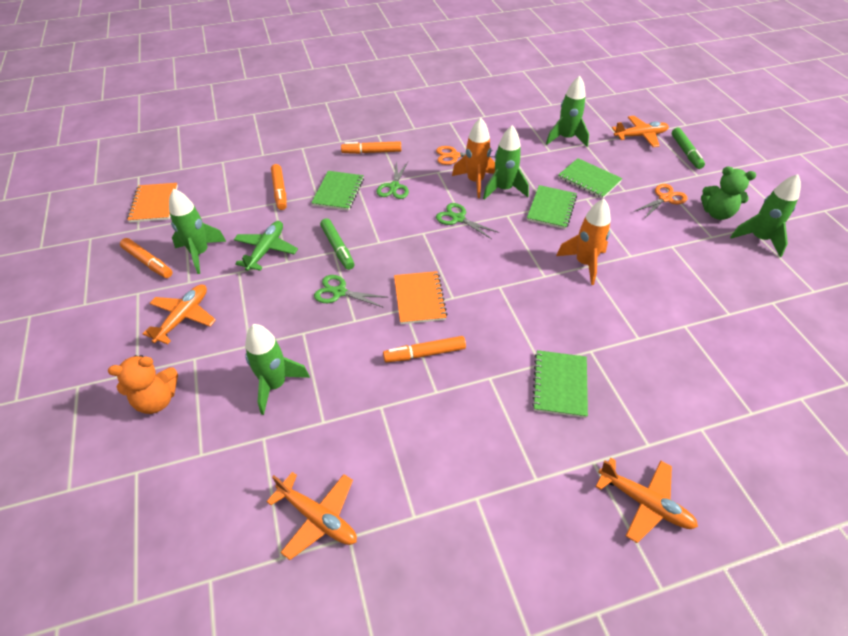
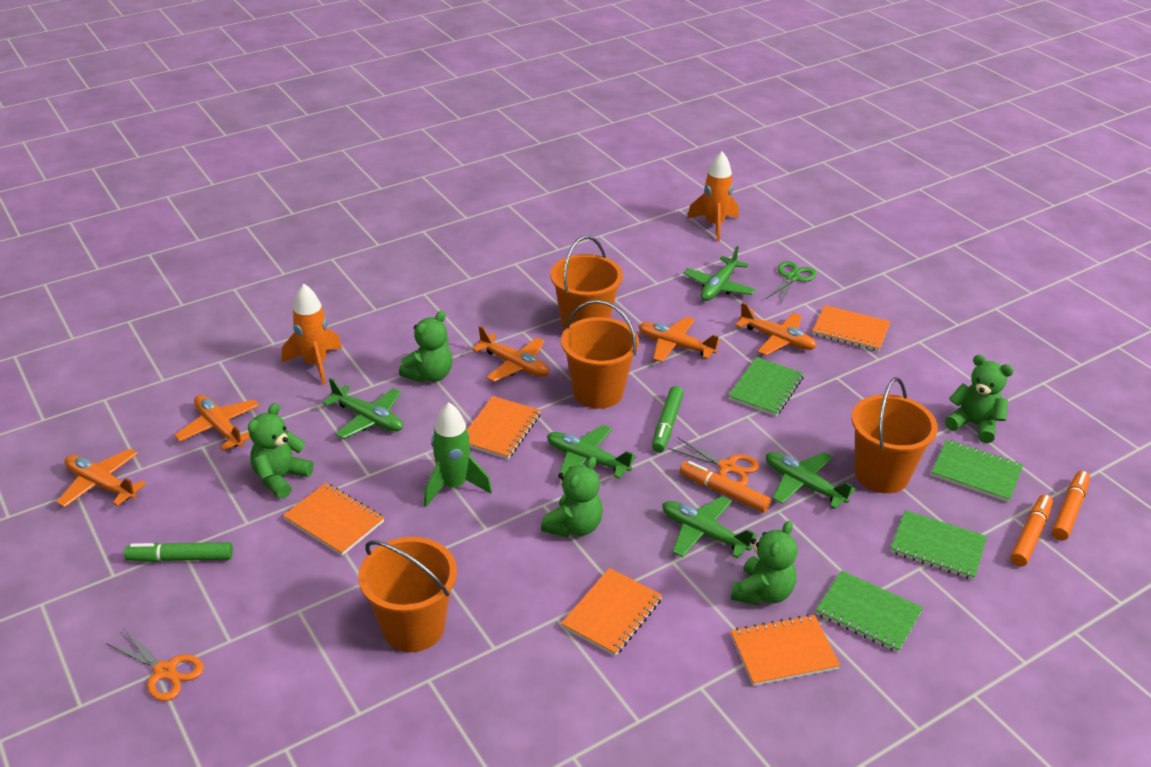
green plane: [234,221,298,271] = 1 -> [323,378,403,439] [547,425,636,479] [662,496,757,558] [683,246,756,301] [766,452,855,509] = 5
green rocket: [169,189,226,274] [245,324,310,415] [483,125,529,200] [546,76,589,147] [730,174,801,257] = 5 -> [424,402,492,507] = 1
green scissors: [314,275,389,308] [376,161,409,199] [436,203,499,239] = 3 -> [766,261,816,304] = 1
green teddy bear: [701,167,756,220] = 1 -> [248,403,314,499] [399,311,453,382] [541,456,603,537] [731,521,797,606] [945,355,1014,443] = 5
orange bucket: none = 0 -> [359,537,457,652] [550,236,623,330] [561,300,639,409] [852,377,938,493] = 4
orange marker: [120,238,173,278] [271,164,287,210] [341,141,401,154] [383,336,466,362] = 4 -> [679,461,771,512] [1010,494,1053,566] [1052,471,1090,540] = 3
orange notebook: [127,183,178,222] [394,271,448,324] = 2 -> [283,483,384,556] [467,396,541,459] [561,568,662,656] [731,614,840,686] [812,305,890,352] = 5
orange plane: [143,284,216,344] [266,472,357,560] [595,458,698,543] [612,116,669,147] = 4 -> [57,449,146,507] [174,395,260,451] [472,326,549,382] [638,317,720,362] [735,302,817,355] = 5
orange teddy bear: [108,355,178,414] = 1 -> none = 0

